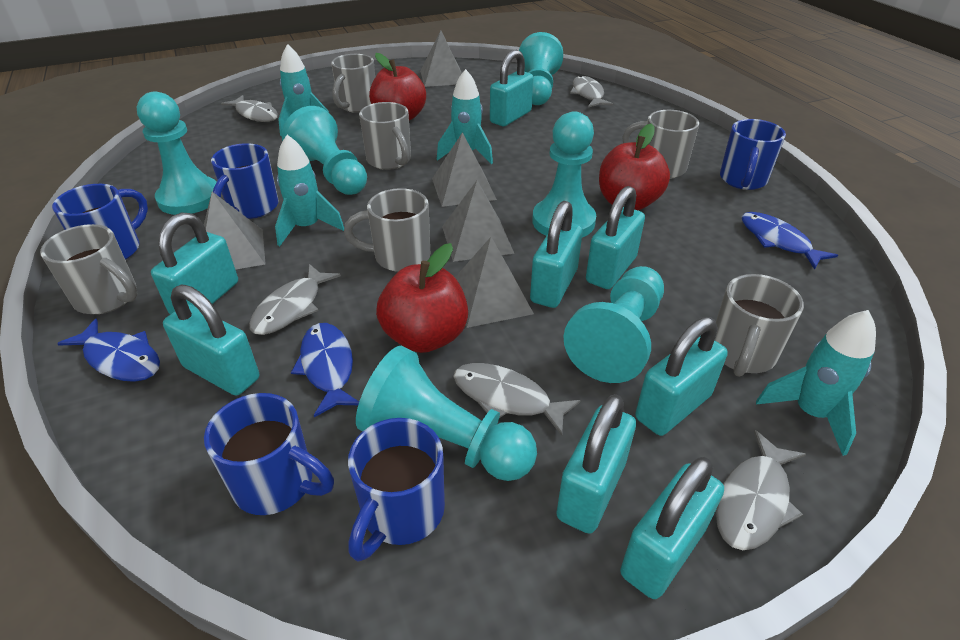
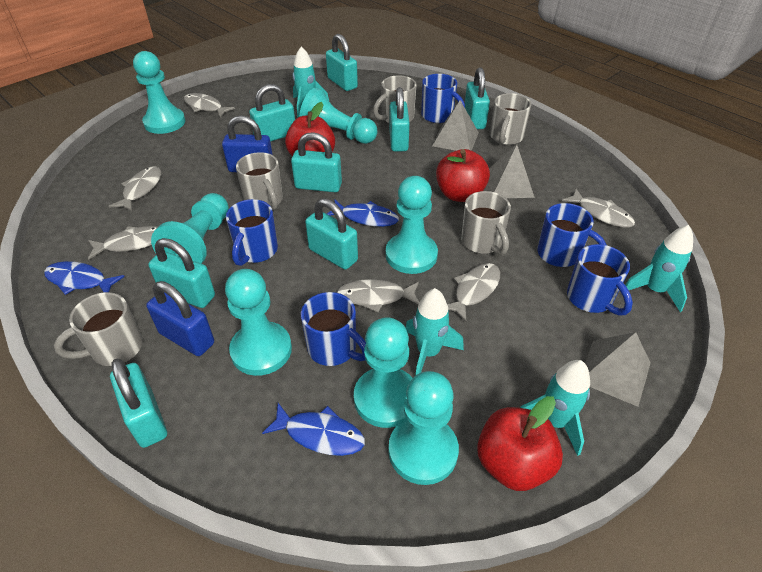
blue padlock: none = 0 -> [146,281,214,356] [222,115,272,172] = 2
grey fish: [221,95,278,122] [249,264,341,335] [453,363,581,436] [570,76,613,107] [716,430,806,550] = 5 -> [88,226,158,260] [109,166,161,211] [184,93,235,118] [337,279,420,312] [447,263,501,322] [562,189,635,228] = 6
grey mug: [40,224,137,314] [331,54,375,113] [344,188,430,272] [359,102,411,170] [622,110,699,179] [715,274,804,377] = 6 -> [54,292,143,366] [236,152,283,210] [373,75,416,123] [461,191,511,255] [490,93,531,145] = 5
grey pyramid: [204,192,265,270] [420,30,462,87] [432,132,497,207] [442,180,514,262] [455,237,534,328] = 5 -> [432,100,479,151] [487,145,535,198] [585,332,650,407] = 3
turquoise pawn: [137,91,217,215] [282,106,367,195] [356,346,537,481] [519,32,563,105] [532,111,596,238] [563,266,664,383] = 6 -> [133,51,185,134] [151,193,229,264] [225,269,292,376] [299,88,378,144] [354,317,412,428] [386,176,438,274] [388,371,459,485] = 7

